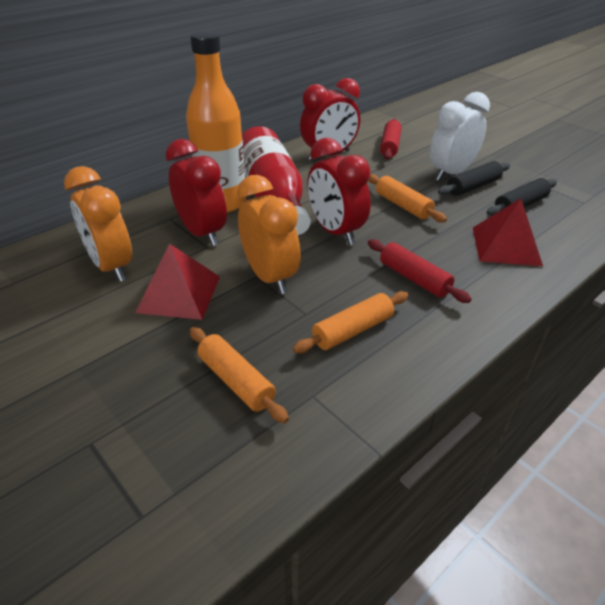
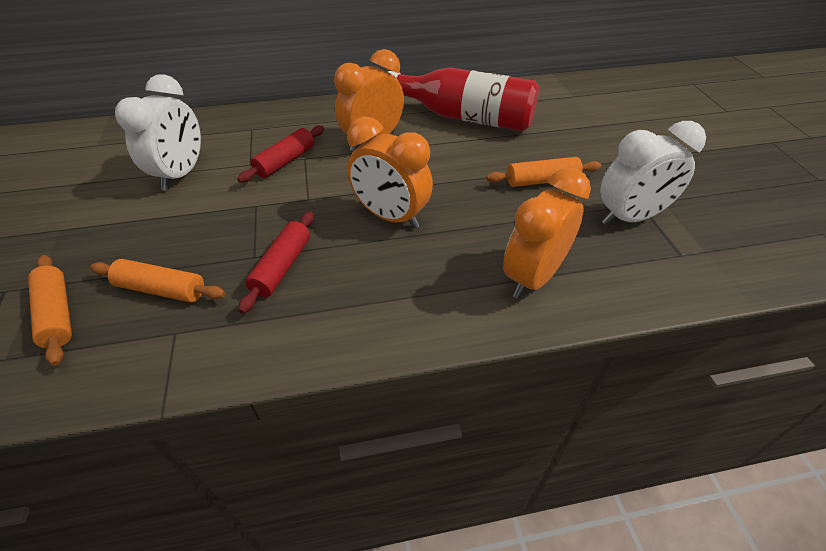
black rolling pin: [438,161,510,196] [487,178,557,216] = 2 -> none = 0
orange bottle: [186,31,246,213] = 1 -> none = 0
orange clock: [64,166,132,282] [237,175,301,294] = 2 -> [334,49,404,151] [347,117,433,229] [503,168,591,299] = 3
red clock: [166,139,227,246] [300,78,360,160] [307,138,371,245] = 3 -> none = 0
red pyramid: [135,244,220,320] [473,198,543,266] = 2 -> none = 0
white clock: [430,92,490,181] = 1 -> [115,74,201,191] [600,121,706,225] = 2

